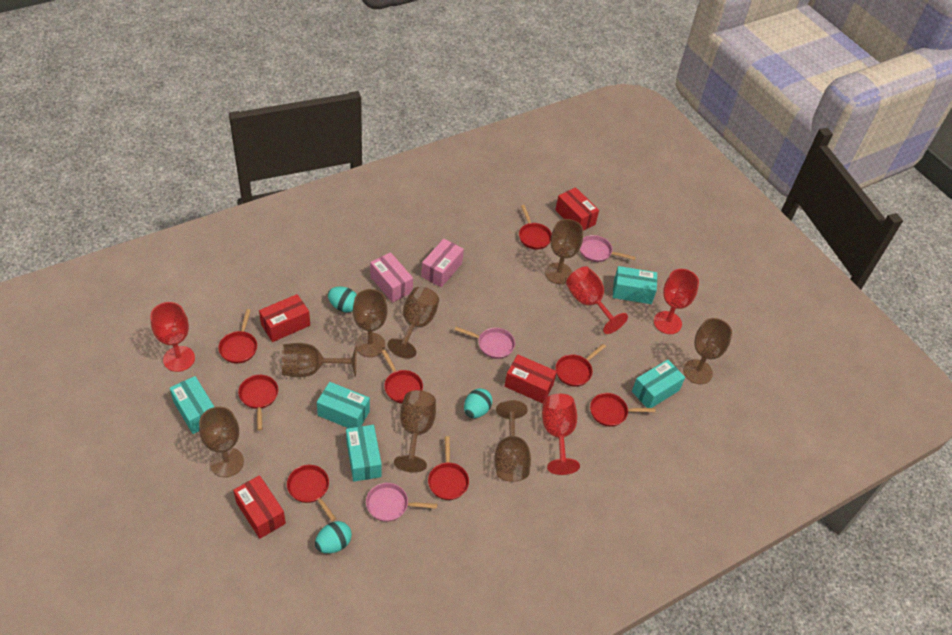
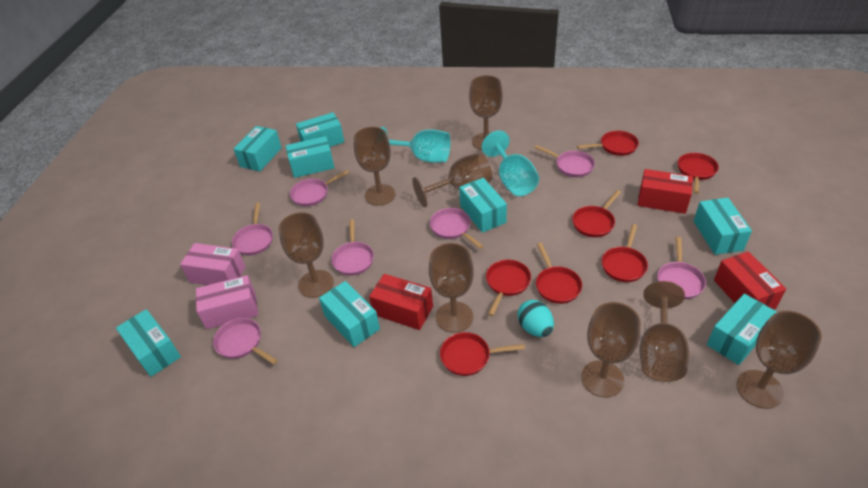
pink pan: [366,483,437,522] [455,327,515,359] [580,235,636,262] = 3 -> [213,318,278,365] [232,203,273,255] [290,170,350,206] [331,219,374,276] [430,208,483,249] [535,145,595,177] [657,237,706,299] = 7
red box: [233,475,286,539] [259,294,310,342] [504,354,557,403] [555,187,599,231] = 4 -> [369,274,433,330] [638,169,693,214] [714,252,786,310] = 3
red goblet: [150,302,195,372] [542,394,580,475] [566,266,628,334] [654,269,699,334] = 4 -> none = 0
red pan: [218,309,257,363] [238,375,278,430] [287,465,336,521] [381,350,423,403] [428,436,469,500] [519,205,552,249] [556,344,606,387] [590,393,655,427] = 8 -> [440,332,525,376] [486,260,531,316] [536,243,582,304] [572,190,621,237] [577,131,639,156] [602,224,648,282] [678,153,719,194] = 7
turquoise box: [170,376,214,434] [317,382,370,428] [346,425,382,482] [613,266,657,304] [632,360,685,408] = 5 -> [116,309,181,377] [234,126,282,171] [286,136,335,178] [296,112,344,147] [319,281,380,347] [459,178,507,233] [694,198,752,255] [707,294,777,365] = 8
turquoise egg: [315,521,352,553] [328,286,357,312] [464,388,492,418] = 3 -> [518,300,554,337] = 1
turquoise goblet: none = 0 -> [381,127,450,163] [482,130,539,196] = 2

